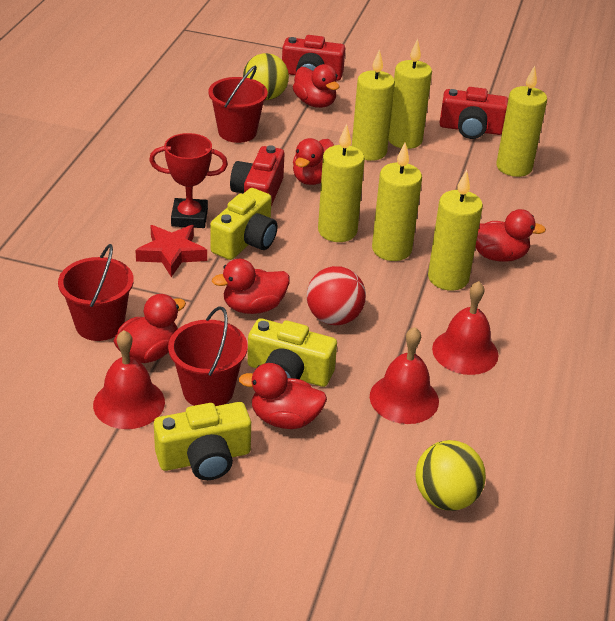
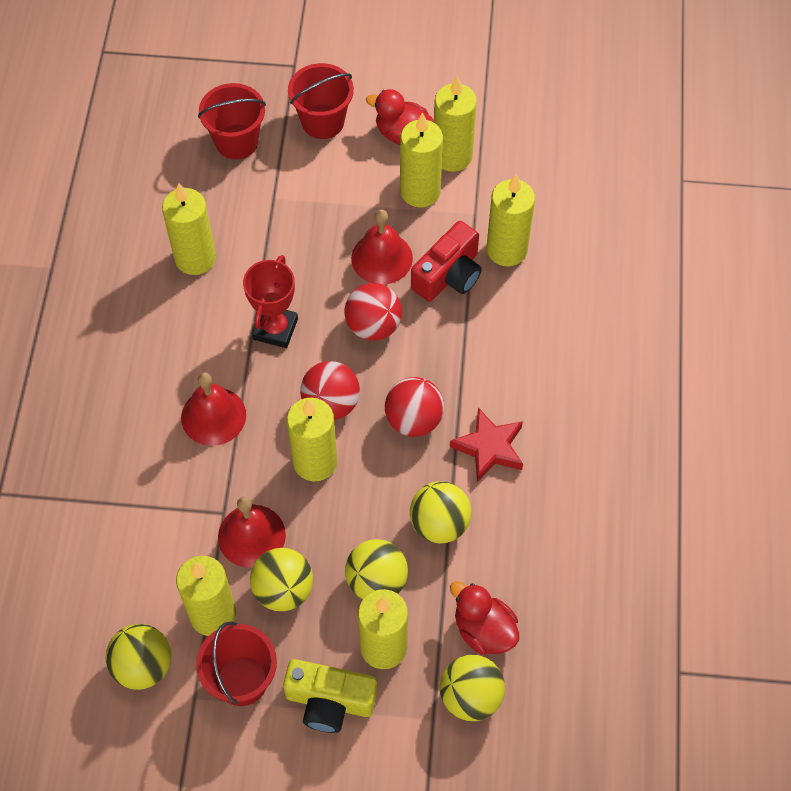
red ball: [307,266,366,325] = 1 -> [300,361,360,420] [345,283,402,341] [385,377,444,437] = 3
red camera: [230,145,284,206] [282,35,345,81] [440,87,508,139] = 3 -> [411,221,482,302] = 1
red duck: [114,294,186,363] [212,259,290,314] [239,363,327,429] [293,64,339,108] [293,138,334,185] [475,209,546,262] = 6 -> [366,89,434,145] [450,581,519,655] = 2
yellow ball: [243,53,289,100] [415,440,486,511] = 2 -> [105,624,171,690] [250,548,313,611] [345,539,408,599] [410,481,472,543] [440,655,505,721] = 5
yellow camera: [154,402,251,480] [210,188,278,260] [248,318,337,387] = 3 -> [283,659,377,733] = 1
yellow candle: [318,124,365,242] [352,49,395,161] [372,142,422,261] [389,39,432,149] [428,170,483,291] [496,66,547,177] = 6 -> [162,183,216,275] [176,556,236,636] [287,398,337,482] [358,589,408,669] [400,112,443,208] [434,76,477,172] [486,174,535,266] = 7

